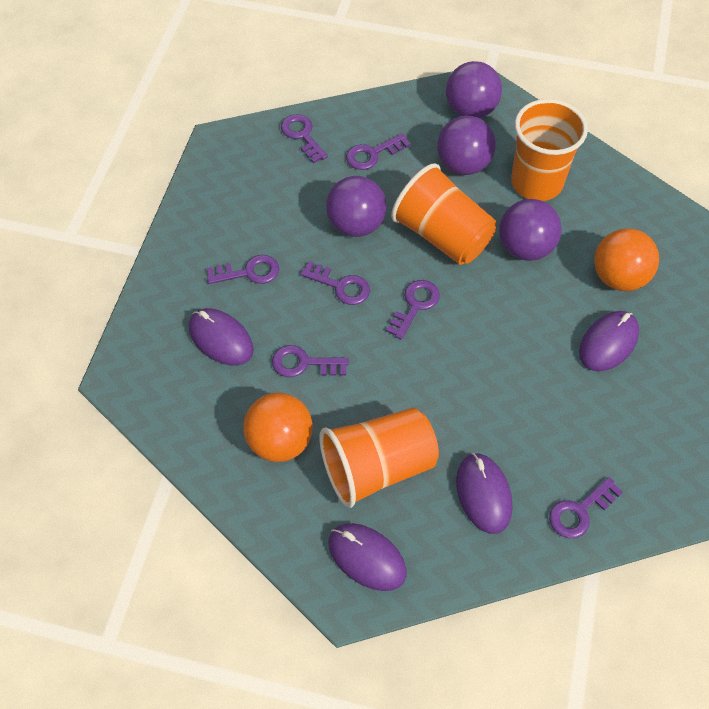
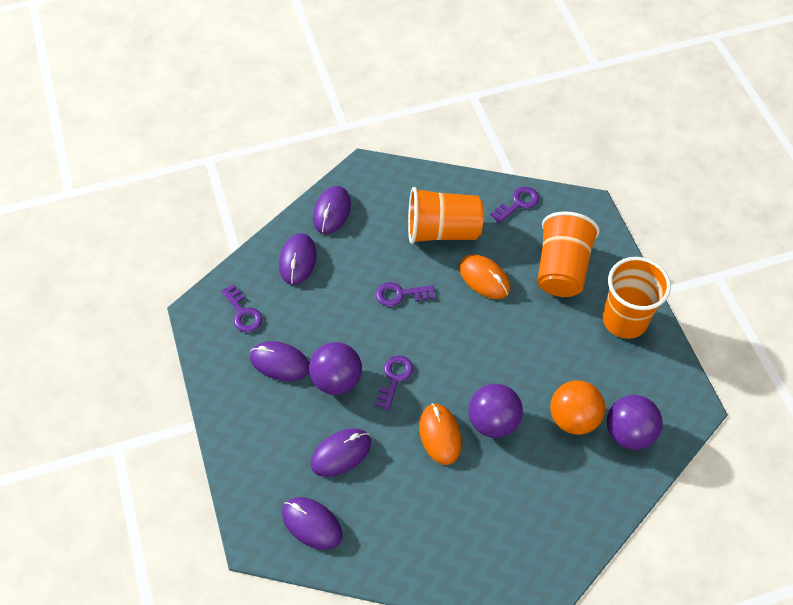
orange ball: [243,393,313,462] [594,228,659,291] = 2 -> [550,381,605,435] = 1
orange mouse: none = 0 -> [419,403,462,465] [459,255,510,299] = 2
purple ball: [326,176,387,237] [437,116,496,175] [446,61,502,118] [499,199,562,261] = 4 -> [309,342,362,395] [468,384,523,438] [607,395,663,450] = 3
purple key: [207,255,279,284] [272,345,349,377] [281,114,328,163] [300,261,370,305] [346,133,410,170] [386,280,440,340] [549,477,623,538] = 7 -> [221,284,262,333] [375,355,413,411] [376,282,434,307] [490,187,539,223] = 4
purple mouse: [189,308,254,366] [328,523,407,591] [456,453,512,534] [579,311,639,371] = 4 -> [250,341,309,381] [279,233,317,285] [282,497,342,550] [311,428,371,477] [313,186,351,234] = 5

